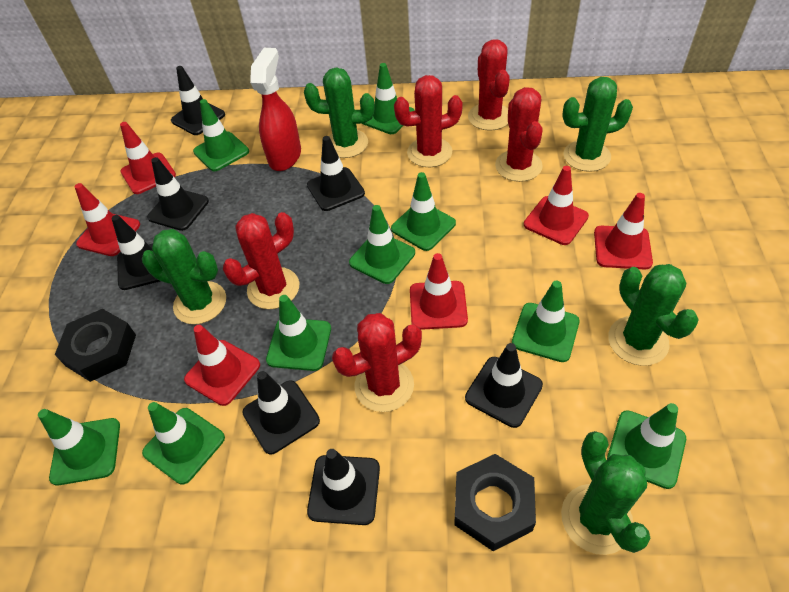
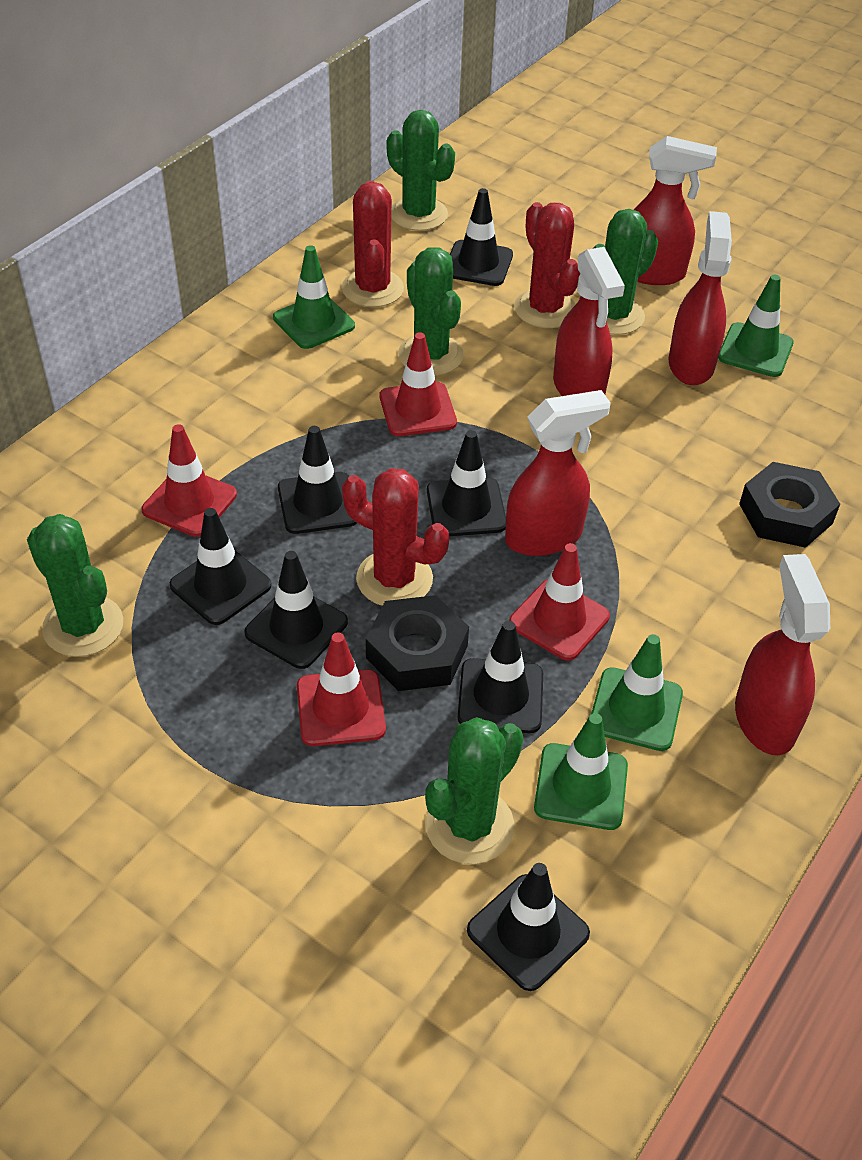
green traffic cone: [38,409,120,485] [142,402,225,485] [193,99,249,171] [266,295,331,371] [349,205,415,284] [362,63,415,134] [391,172,456,251] [512,281,580,362] [607,403,686,489] = 9 -> [273,245,355,349] [534,713,628,830] [591,634,683,751] [718,275,794,377] = 4
red cactus: [223,212,299,309] [332,313,422,412] [394,75,463,167] [468,39,510,131] [495,87,543,182] = 5 -> [342,181,404,307] [342,468,449,606] [514,202,580,328] = 3
red spray bottle: [250,48,301,171] = 1 -> [505,390,611,556] [553,247,625,396] [634,136,717,285] [668,211,732,385] [735,554,830,755] = 5
red traffic cone: [75,183,140,256] [120,122,176,194] [184,325,260,406] [410,253,468,330] [524,166,589,245] [594,193,653,269] = 6 -> [142,424,237,537] [297,632,386,746] [380,332,457,436] [509,543,610,661] = 4

